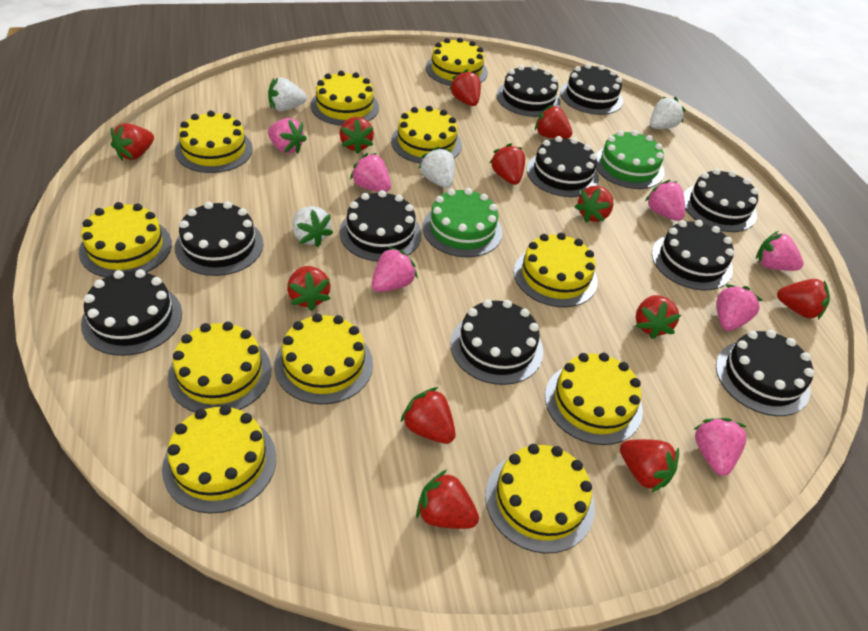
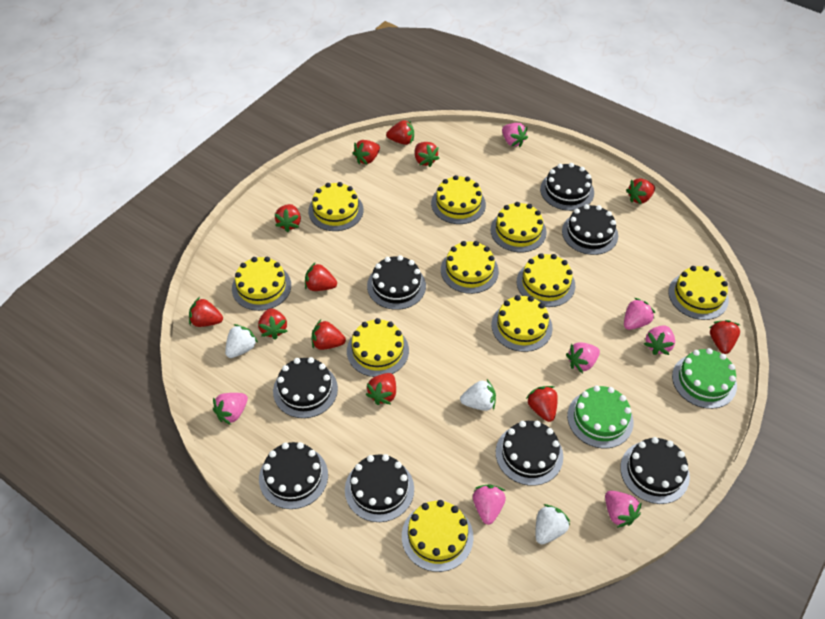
black cake: [81,269,182,356] [175,201,263,276] [339,190,422,261] [451,299,543,385] [496,65,561,117] [527,136,599,197] [560,63,623,115] [652,220,734,290] [684,168,759,232] [716,330,814,416] = 10 -> [259,442,328,509] [273,357,338,418] [345,454,414,522] [367,255,426,310] [496,421,563,486] [540,163,594,211] [562,204,618,255] [620,437,690,504] = 8
white strawberry: [268,77,307,111] [293,206,333,247] [418,147,455,188] [650,97,686,129] = 4 -> [225,324,258,358] [460,379,496,411] [536,504,570,545] = 3
yellow cake: [79,202,172,277] [162,405,276,514] [168,322,272,412] [175,111,253,173] [274,314,373,404] [310,71,379,126] [391,106,462,164] [426,38,488,86] [485,444,595,553] [514,233,598,307] [545,353,643,445] = 11 -> [232,257,291,311] [308,182,363,231] [347,318,409,377] [402,500,474,572] [431,175,486,224] [441,241,499,294] [490,202,547,252] [491,295,553,352] [517,253,575,307] [668,266,729,320] = 10

